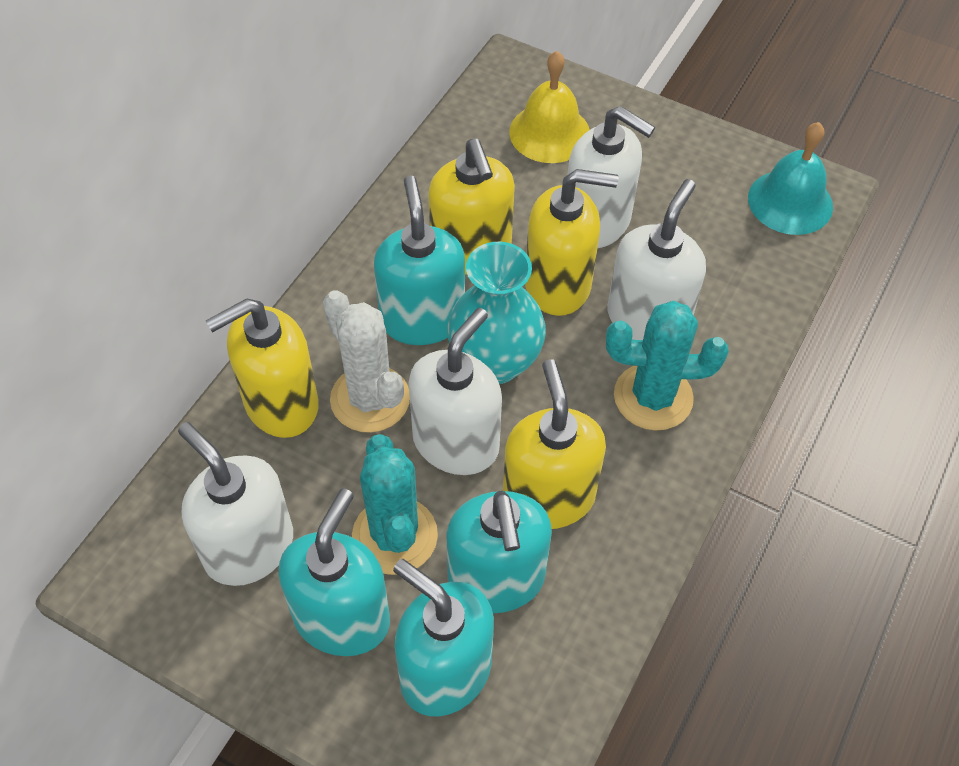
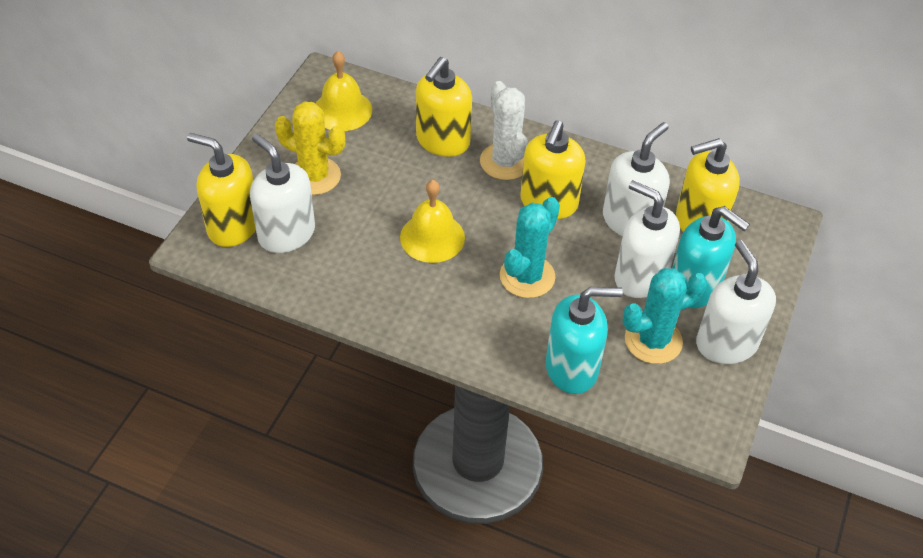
turquoise bell: [748,122,833,235] = 1 -> none = 0
turquoise soap dispenser: [279,488,390,656] [374,175,465,345] [393,559,494,717] [446,491,552,613] = 4 -> [546,287,623,394] [672,206,750,308] = 2
turquoise vase: [447,242,546,384] = 1 -> none = 0
yellow bell: [509,51,590,163] = 1 -> [315,51,372,131] [400,180,465,263] = 2
yellow cactus: none = 0 -> [275,101,345,195] = 1

